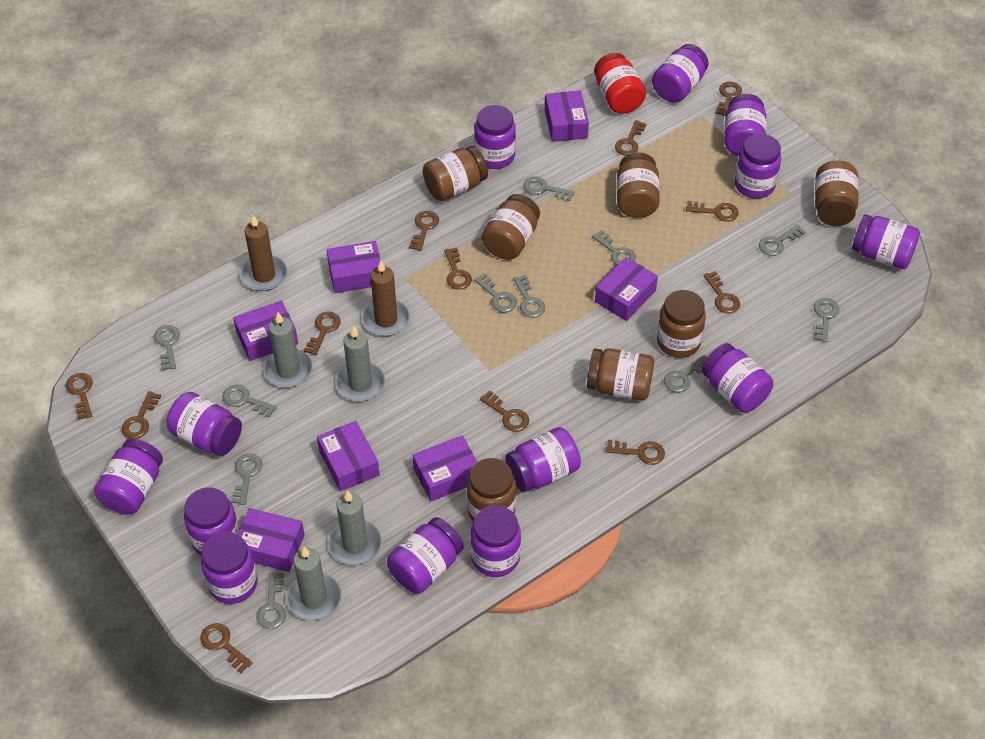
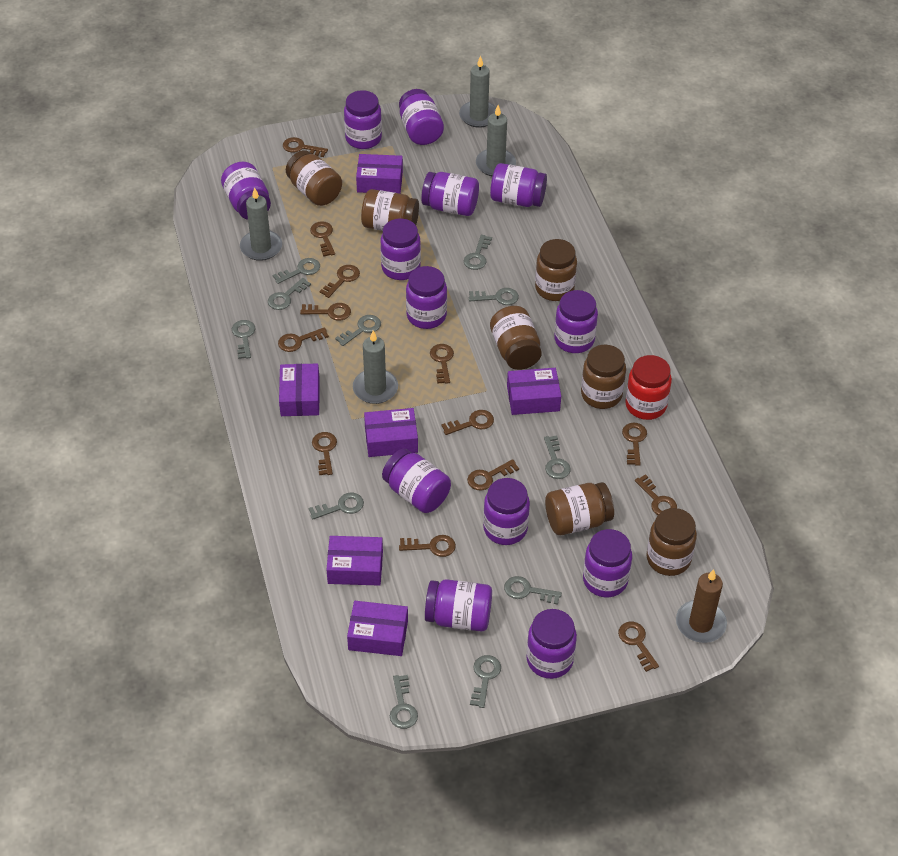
brown candle: [240,215,287,291] [362,261,410,336] = 2 -> [676,569,727,643] = 1
brown key: [66,373,93,420] [122,391,161,439] [200,623,253,673] [304,312,341,356] [409,211,439,251] [444,247,472,290] [480,391,529,432] [606,440,665,465] [615,120,646,156] [686,201,739,222] [703,271,740,313] [715,81,742,116] = 12 -> [278,327,329,352] [283,137,328,157] [300,303,351,321] [310,221,335,257] [312,432,337,475] [319,265,360,298] [399,535,456,557] [430,344,454,384] [441,410,494,435] [467,459,519,491] [618,622,659,672] [622,422,647,466] [635,474,677,515] = 13
purple box: [233,301,298,361] [238,508,305,572] [317,421,380,491] [327,241,381,293] [412,435,477,501] [545,90,589,142] [595,257,658,321] = 7 -> [279,363,320,416] [326,536,383,586] [347,601,408,656] [356,154,403,194] [364,408,418,457] [507,368,561,415] = 6

